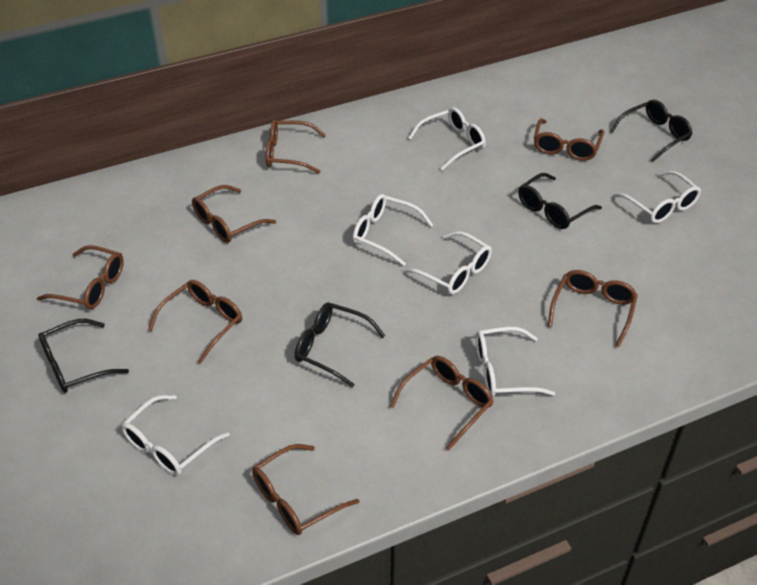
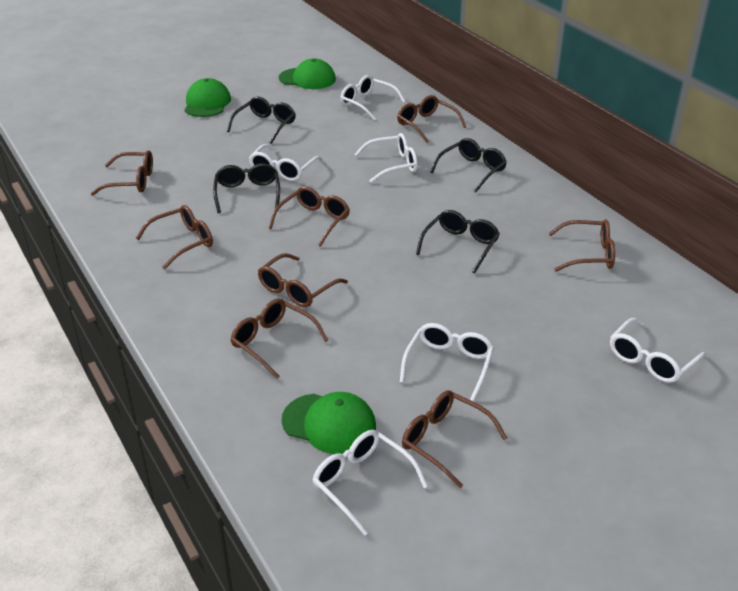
green cap: none = 0 -> [184,78,231,117] [279,59,336,89] [282,392,376,454] = 3

